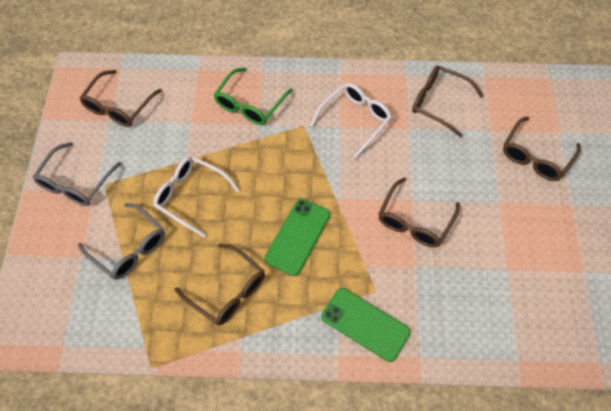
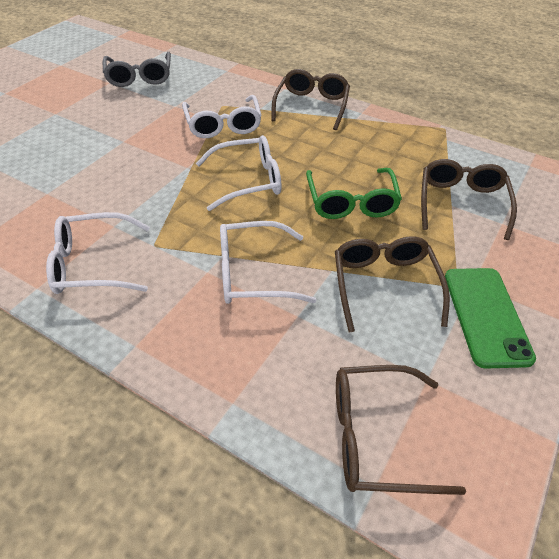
brown glasses: [79,70,162,127] [175,243,265,326] [378,178,460,248] [412,66,484,137] [503,116,581,181] = 5 -> [271,69,350,130] [335,236,450,333] [336,365,466,495] [421,159,517,240] = 4
green phone: [265,199,330,276] [321,288,411,362] = 2 -> [445,268,536,369] = 1
grey glasses: [33,142,121,206] [78,203,165,280] = 2 -> [103,52,171,87] = 1
white glasses: [153,156,239,237] [310,83,392,158] = 2 -> [46,212,150,294] [182,95,262,138] [196,135,282,211] [220,221,316,304] = 4

